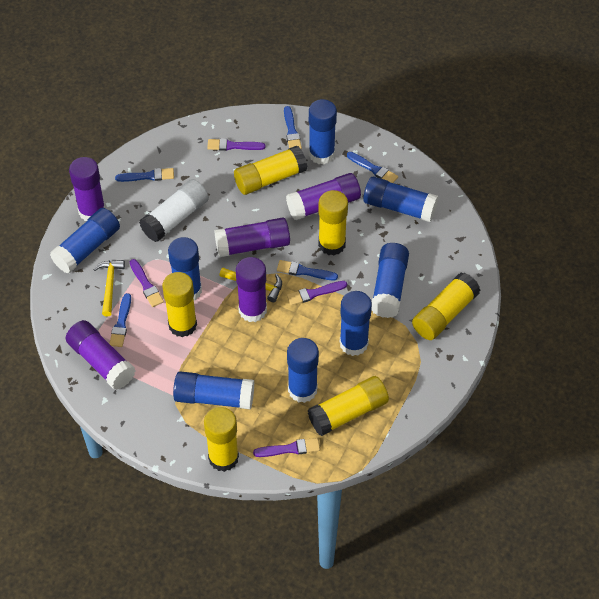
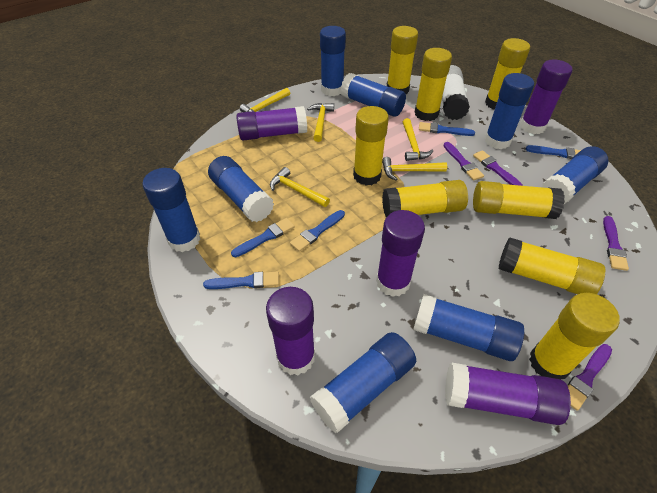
yellow glue stick: [162,272,197,337] [204,407,239,472] [234,146,307,195] [308,376,389,436] [318,190,348,256] [412,273,480,340] = 6 -> [353,106,389,186] [382,180,468,217] [387,26,418,94] [414,48,452,121] [473,181,565,219] [485,38,530,109] [499,238,605,294] [529,293,620,379] = 8
yellow hammer: [93,260,125,316] [219,268,282,302] = 2 -> [240,88,290,112] [270,167,330,207] [307,103,334,142] [382,157,447,180] [403,118,433,161] = 5

